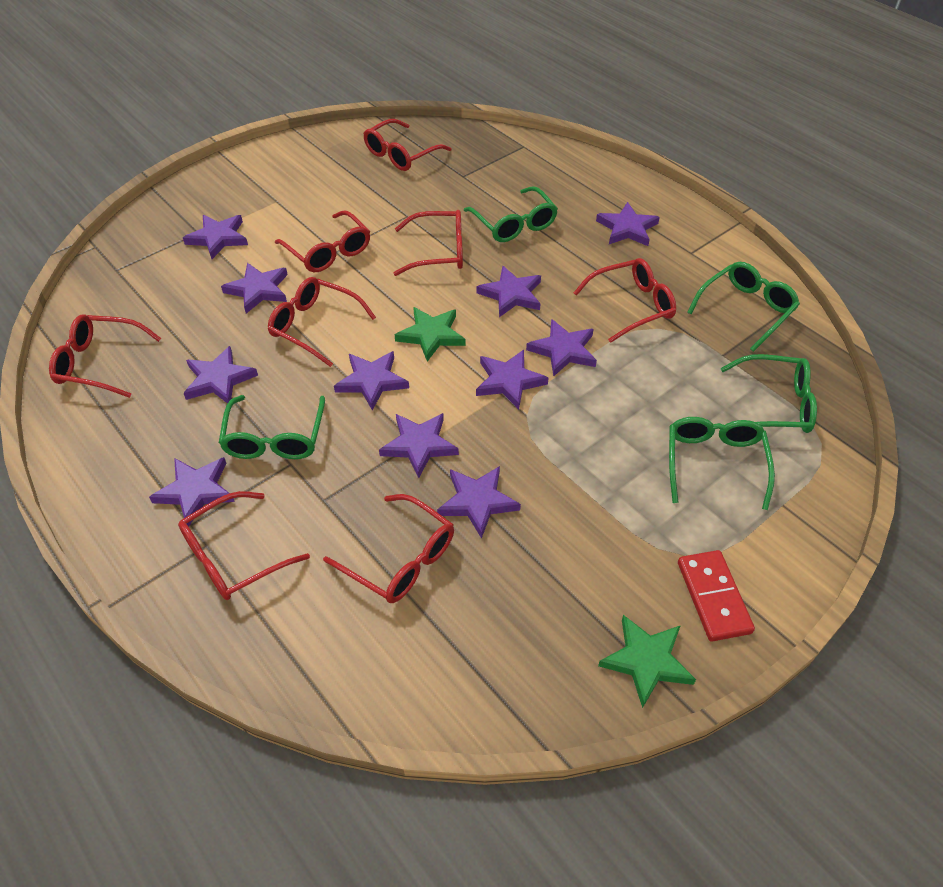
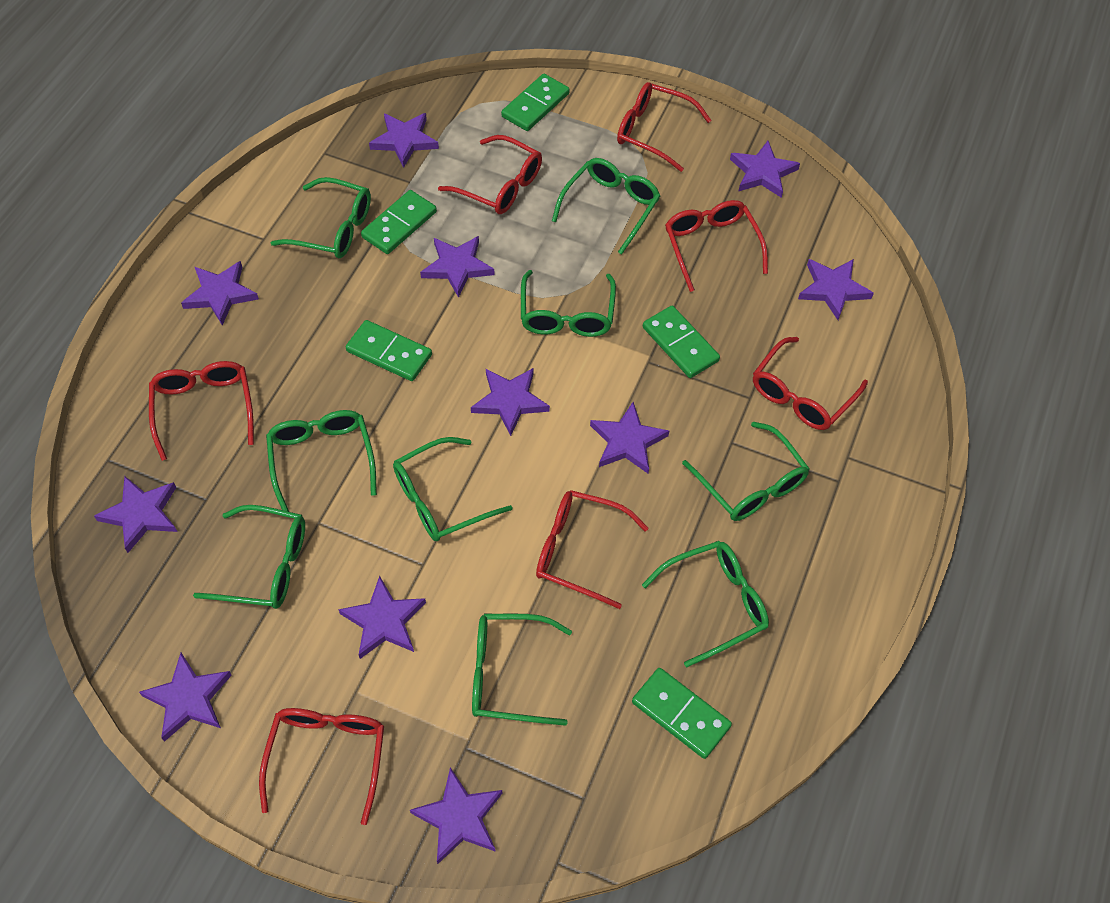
green domino: none = 0 -> [346,320,432,381] [361,190,437,254] [501,74,569,131] [632,668,732,759] [643,306,720,378] = 5
green glasses: [219,395,325,459] [464,186,558,242] [669,417,775,510] [687,262,800,352] [721,354,817,433] = 5 -> [193,505,305,609] [266,410,377,512] [271,177,371,258] [393,437,513,541] [472,614,572,726] [521,270,616,337] [552,158,660,255] [642,541,769,667] [682,421,810,521] = 9
green star: [395,307,465,362] [598,615,696,708] = 2 -> none = 0
red domino: [678,550,755,642] = 1 -> none = 0
red glasses: [49,314,161,398] [178,491,310,600] [268,277,376,367] [275,210,370,272] [323,494,454,603] [363,119,452,171] [393,210,463,276] [573,258,676,343] = 8 -> [149,361,254,461] [259,708,384,825] [438,135,542,214] [536,490,649,609] [617,82,711,172] [665,200,768,292] [753,337,868,430] = 7

